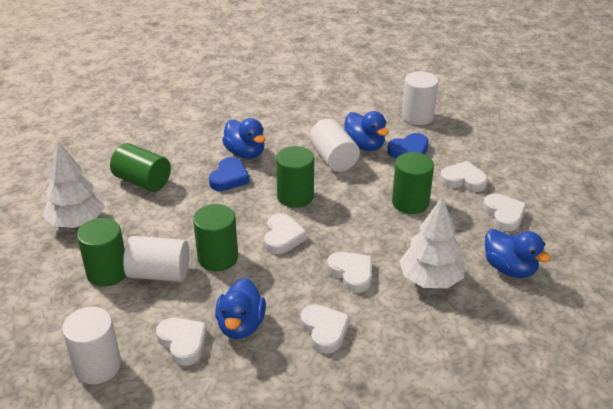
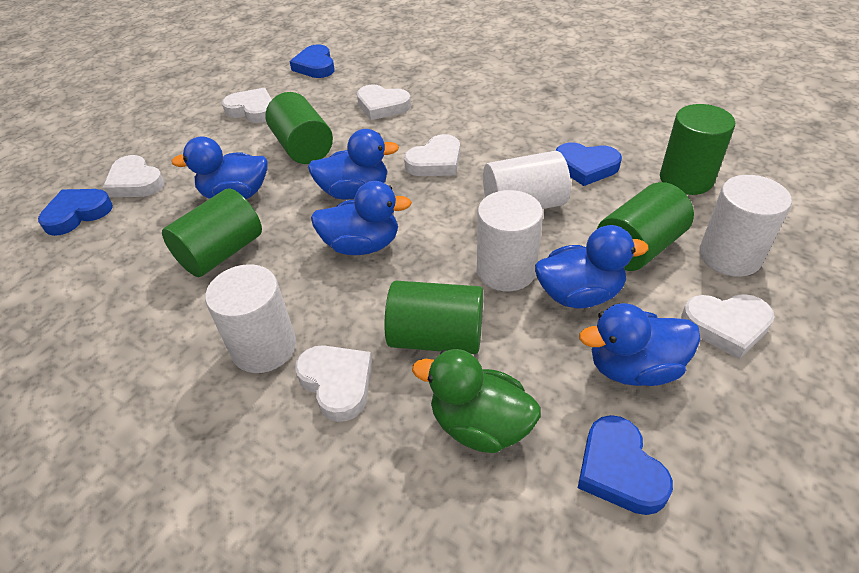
blue duck: [215,278,266,339] [222,118,266,159] [344,111,389,151] [485,229,551,278] = 4 -> [171,137,268,199] [308,129,399,200] [311,181,412,255] [535,225,649,308] [579,303,700,386] = 5
blue heart: [209,157,250,191] [387,133,429,159] = 2 -> [38,189,113,236] [290,44,335,78] [556,142,622,186] [578,415,673,515] = 4
green duck: none = 0 -> [412,349,541,453] = 1
white tree: [43,142,105,228] [399,197,465,288] = 2 -> none = 0

